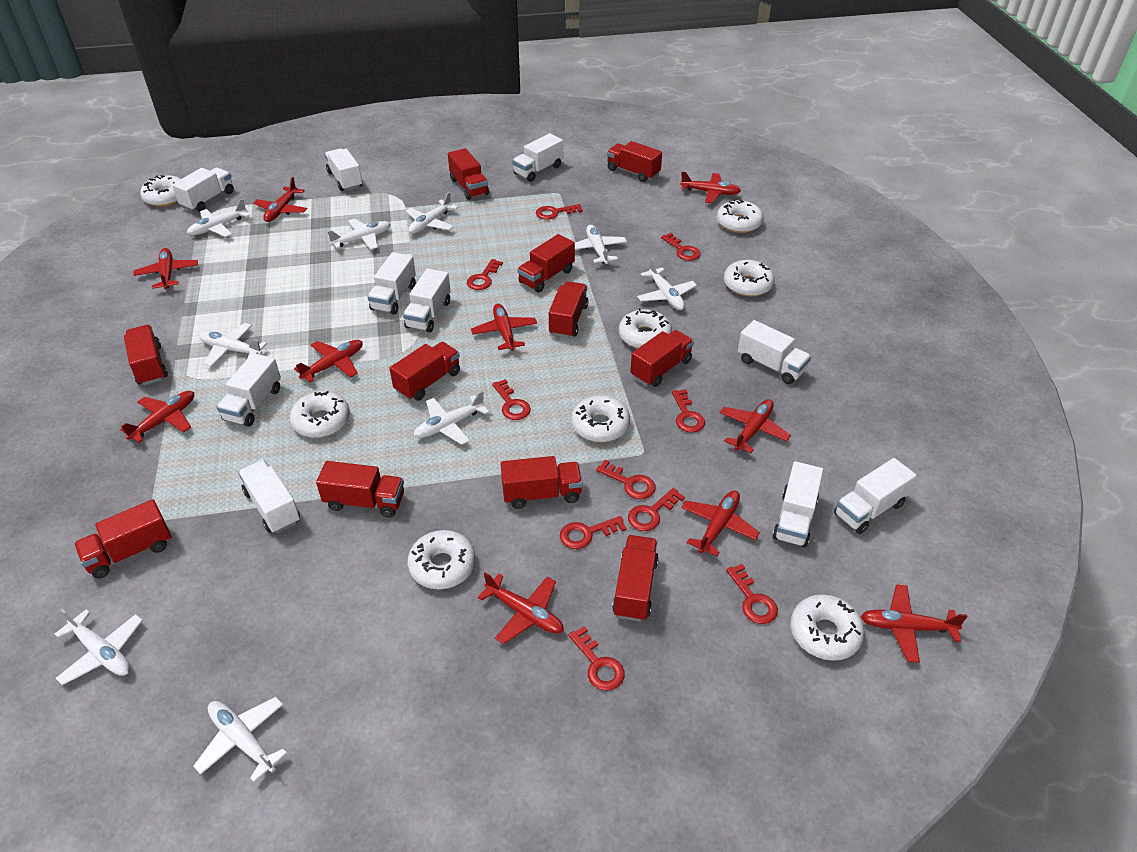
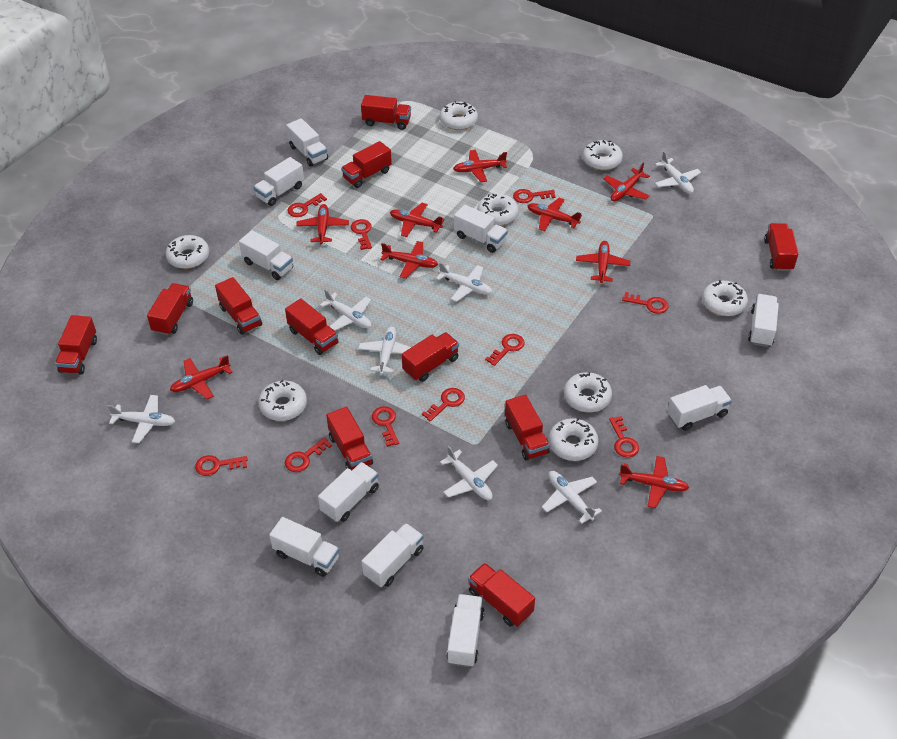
red plane: [120,391,194,443] [133,248,198,289] [253,177,307,222] [294,340,363,382] [471,304,537,351] [478,572,564,644] [680,172,741,203] [681,490,760,556] [720,399,791,453] [861,584,968,663] = 10 -> [170,355,233,400] [296,204,349,244] [380,241,438,278] [390,203,445,237] [453,150,507,182] [528,198,582,231] [576,241,630,283] [603,163,650,201] [619,456,689,508] = 9
white plane: [55,609,143,685] [187,199,250,237] [193,697,287,783] [199,323,267,367] [327,218,390,250] [406,192,458,234] [414,391,489,445] [575,225,627,264] [637,258,697,310] = 9 -> [108,395,175,443] [320,289,372,331] [358,326,411,375] [436,262,492,302] [440,446,498,500] [542,471,602,524] [655,151,701,194] = 7

